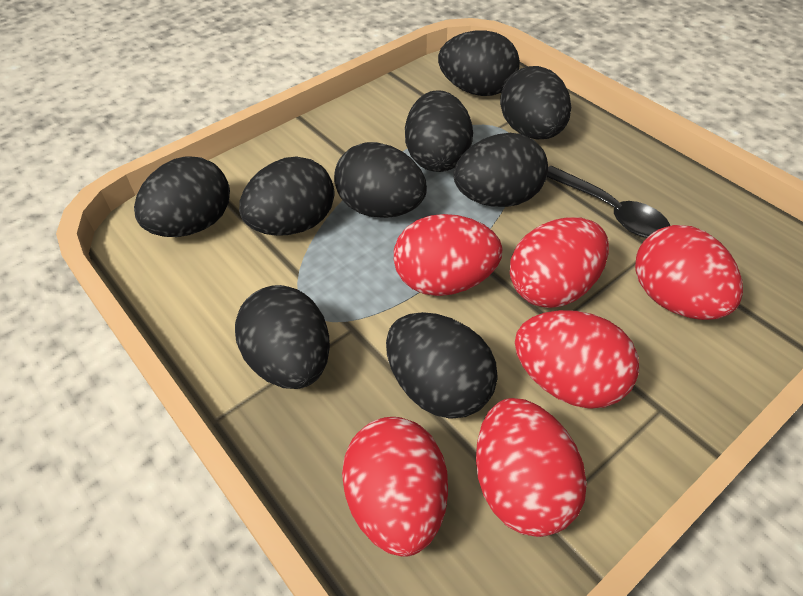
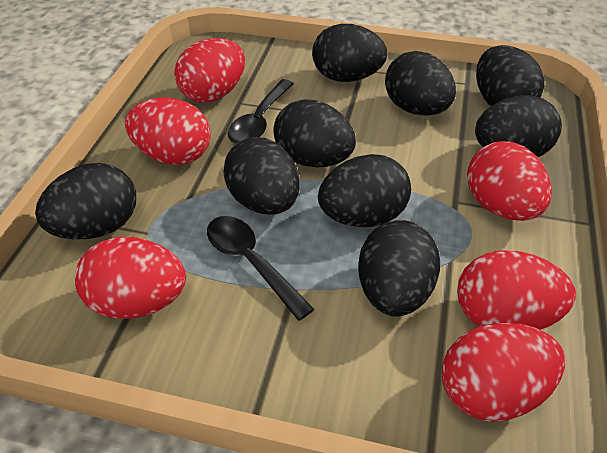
black spoon: [547,166,670,238] = 1 -> [207,216,314,321] [228,79,294,144] = 2

